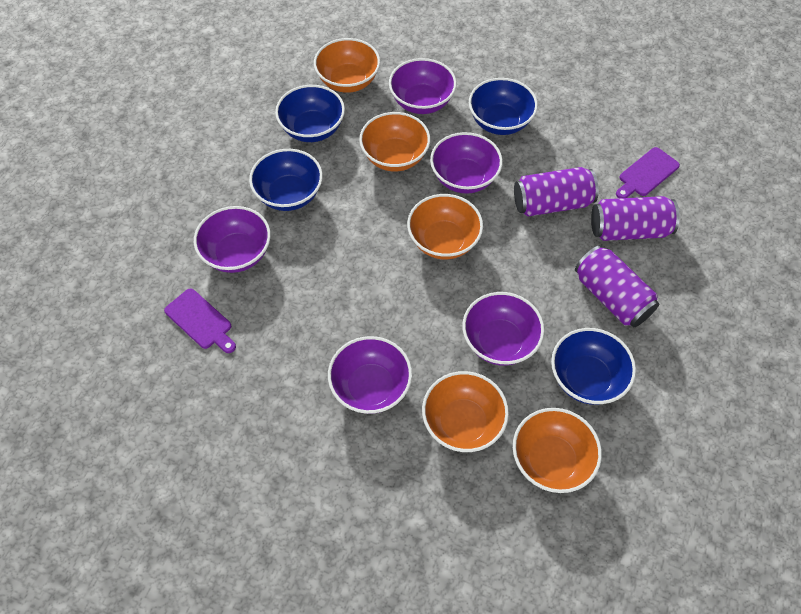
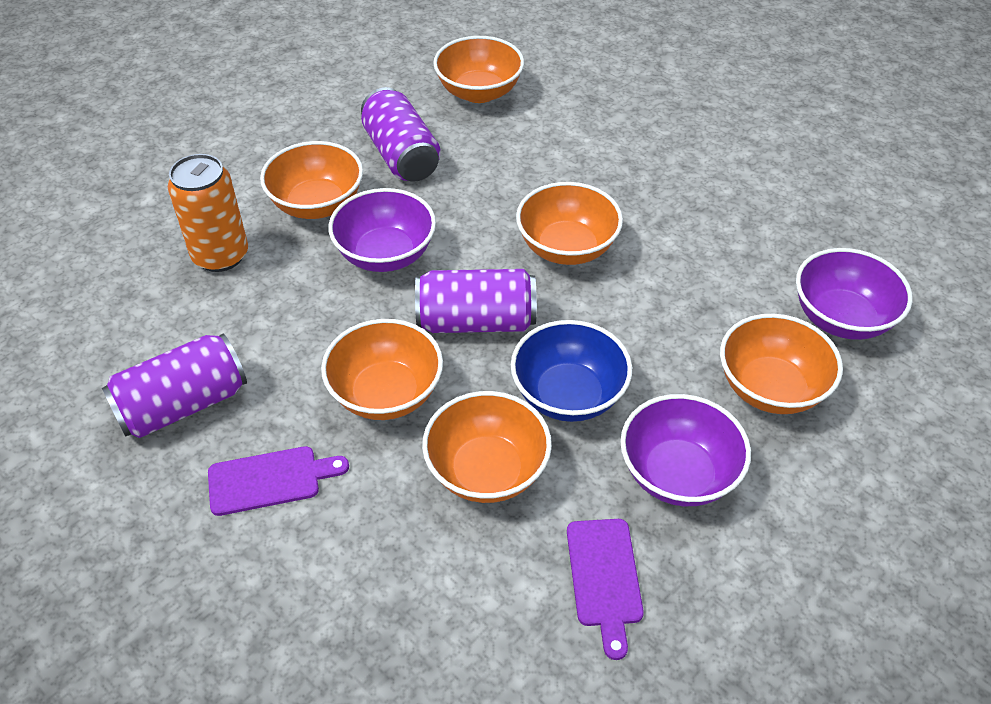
blue bowl: [249,149,323,211] [275,85,345,142] [469,78,538,135] [551,328,636,405] = 4 -> [511,320,632,422] = 1
orange bowl: [314,38,380,93] [359,112,430,172] [407,194,483,259] [422,371,509,452] [513,408,602,493] = 5 -> [260,141,363,219] [321,319,443,420] [422,391,552,503] [433,36,524,103] [516,182,623,265] [720,314,843,414] = 6
orange can: none = 0 -> [168,154,248,272] = 1
purple bowl: [194,206,271,273] [328,336,412,414] [389,58,457,114] [430,132,503,194] [462,292,544,366] = 5 -> [328,188,436,272] [620,394,751,506] [796,248,913,340] = 3

